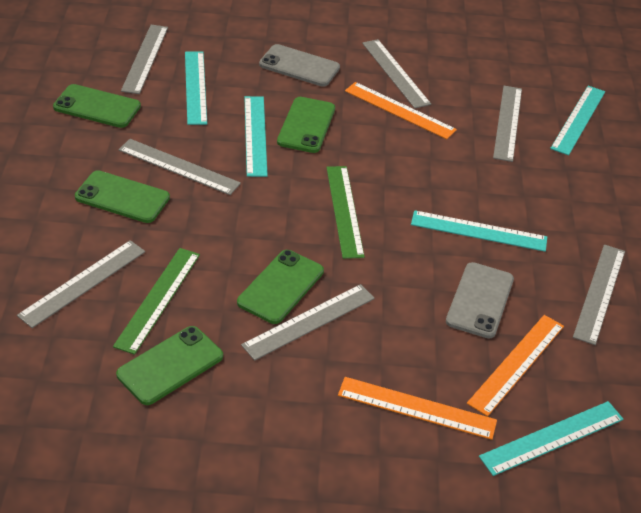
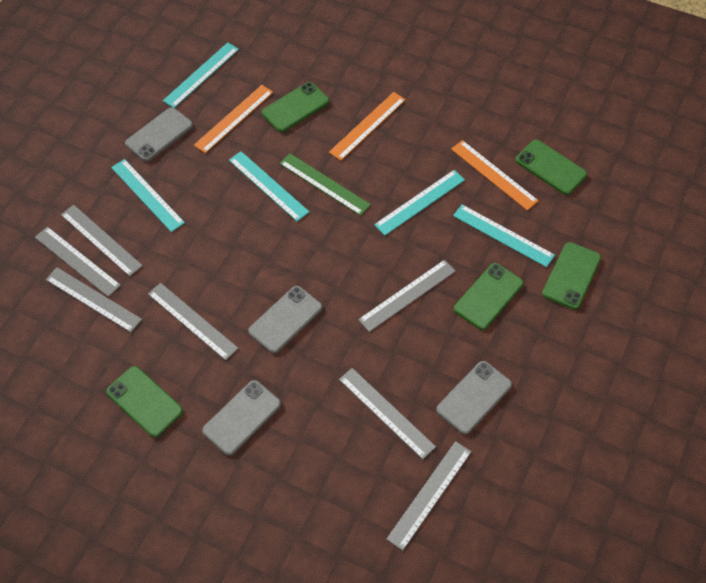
green ruler: [113,248,200,355] [326,166,365,259] = 2 -> [279,153,371,216] = 1
grey phone: [259,44,340,87] [446,262,514,338] = 2 -> [125,107,193,162] [202,380,281,456] [248,286,322,354] [436,361,512,435] = 4

